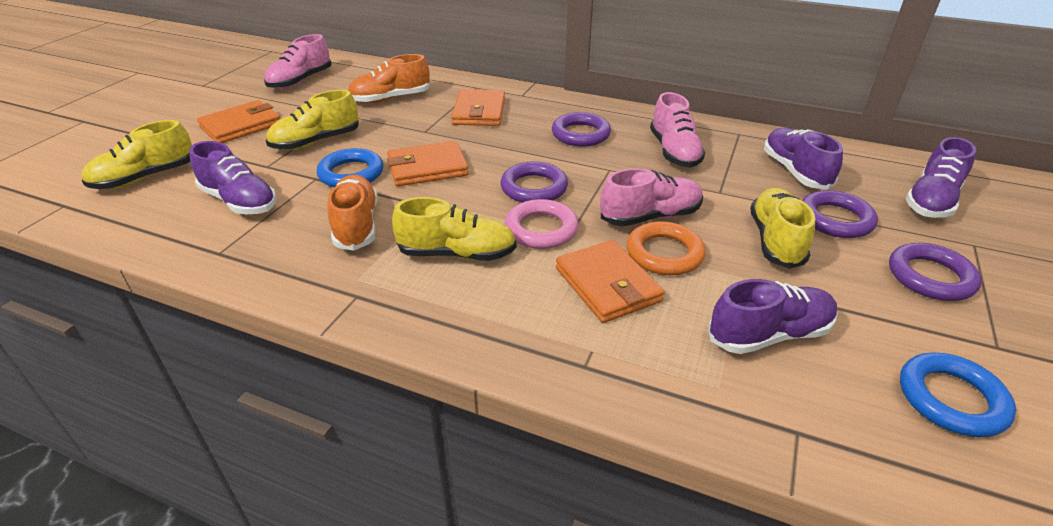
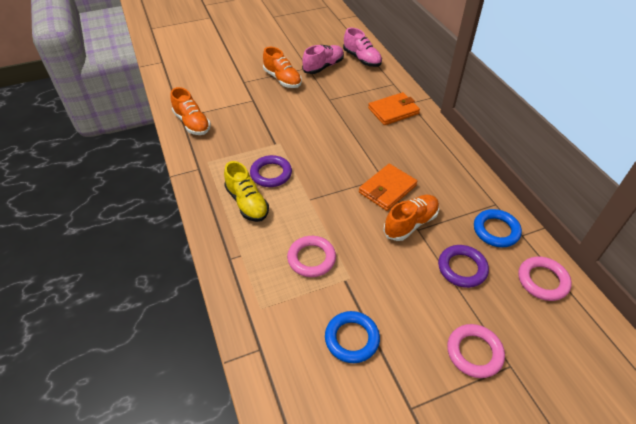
orange ring: [626,221,706,275] = 1 -> none = 0
orange shoe: [328,175,378,251] [348,54,430,103] = 2 -> [170,87,211,135] [263,47,302,88] [383,195,439,241] = 3
orange wallet: [197,100,280,143] [387,141,469,186] [451,89,505,126] [556,240,665,323] = 4 -> [359,164,417,211] [368,92,420,125] = 2
pink ring: [505,199,579,249] = 1 -> [287,236,336,277] [447,324,505,378] [518,256,572,301] = 3
pink shoe: [264,34,332,89] [600,168,703,226] [650,92,705,168] = 3 -> [302,45,344,74] [343,28,382,67] = 2
purple ring: [500,161,568,203] [552,112,611,146] [802,190,878,238] [889,243,982,301] = 4 -> [250,155,292,187] [438,245,489,288] = 2
purple shoe: [189,141,277,214] [709,279,838,354] [764,128,843,190] [906,137,976,218] = 4 -> none = 0
yellow shoe: [81,120,192,189] [266,90,359,150] [392,197,516,261] [750,188,815,269] = 4 -> [224,161,269,222] = 1

